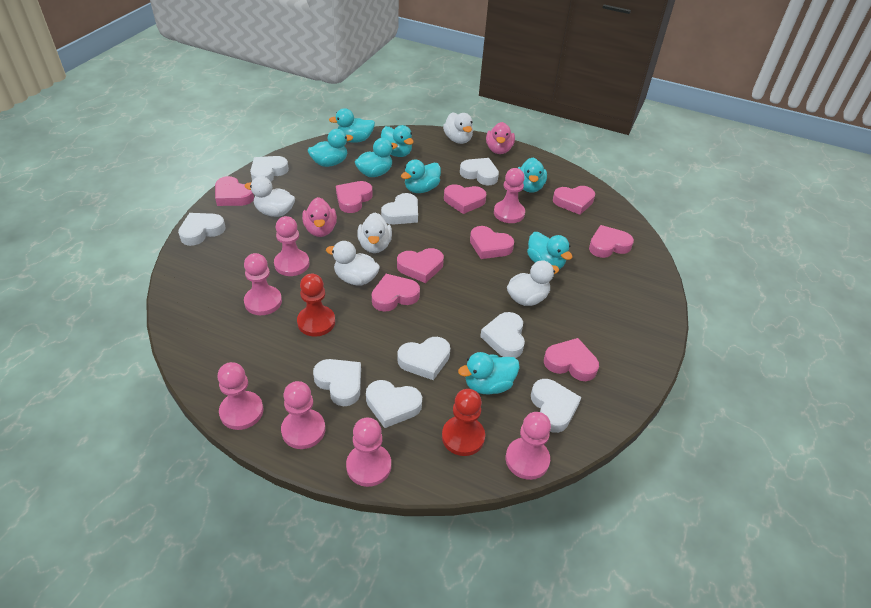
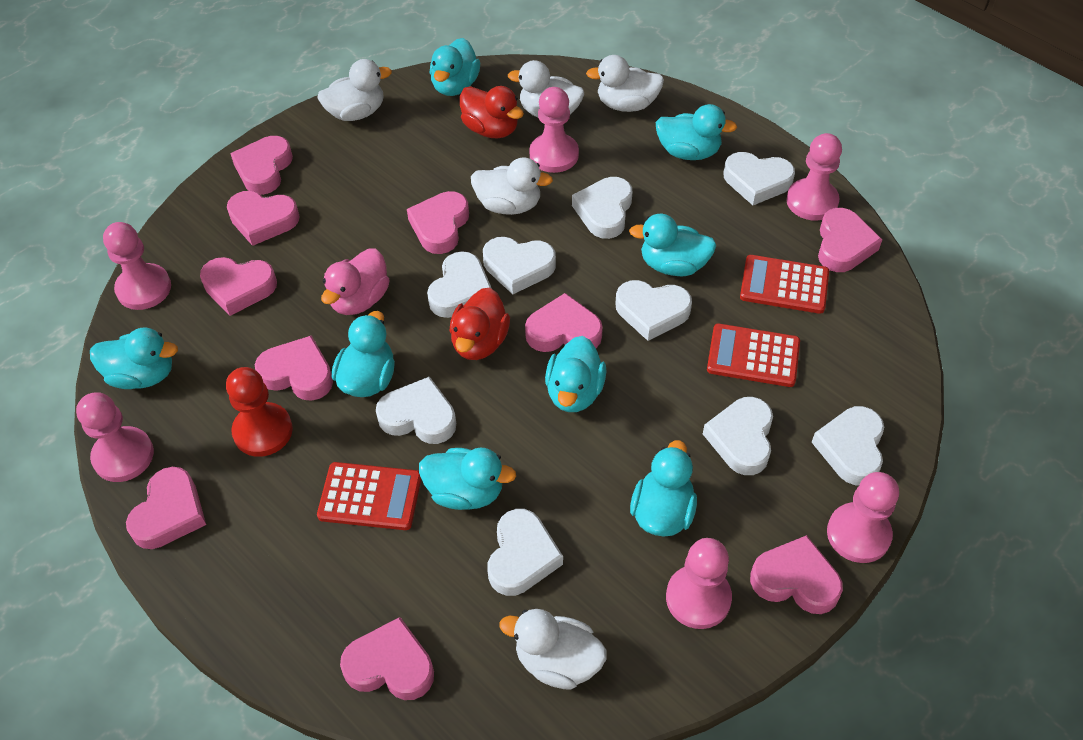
pink duck: [302,197,337,237] [486,122,515,154] = 2 -> [321,249,390,315] = 1
pink heart: [215,176,254,206] [336,181,373,213] [372,274,420,312] [397,248,444,283] [444,184,487,214] [470,226,514,259] [544,338,599,381] [553,186,595,215] [589,225,634,258] = 9 -> [126,467,206,549] [200,257,277,316] [227,191,300,246] [230,136,293,195] [255,335,333,401] [340,617,434,700] [407,191,469,254] [525,293,603,352] [750,535,843,614] [818,208,882,272] = 10
pink pawn: [217,362,263,430] [244,253,282,315] [274,216,310,276] [281,381,325,449] [346,418,391,487] [494,168,525,223] [506,412,551,480] = 7 -> [76,392,154,482] [103,222,171,310] [529,87,579,173] [666,538,732,629] [786,133,842,220] [827,472,899,563] = 6
red calculator: none = 0 -> [317,462,421,530] [707,324,800,387] [740,255,829,314] = 3
red duck: none = 0 -> [449,288,510,360] [460,86,524,138] = 2
red pawn: [297,274,335,337] [442,389,485,456] = 2 -> [226,367,293,457] = 1

